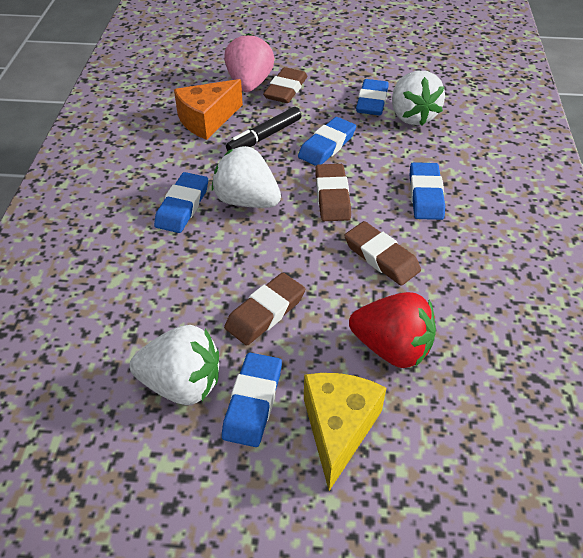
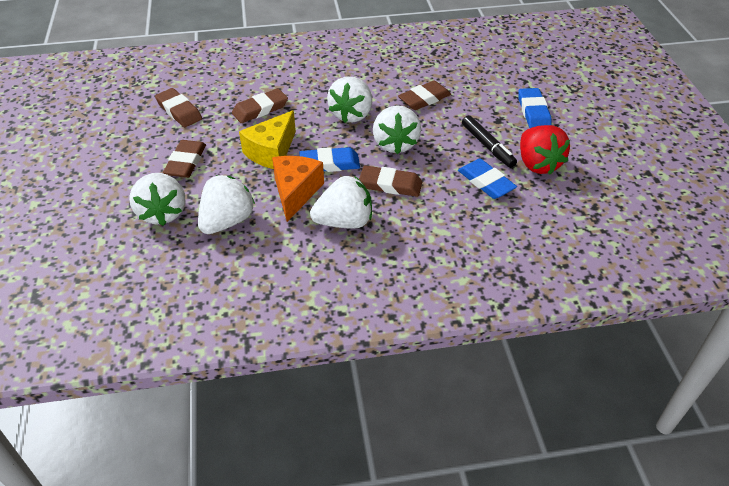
blue eraser: [154,172,208,233] [222,353,282,447] [298,117,356,166] [356,79,389,115] [410,162,445,220] = 5 -> [299,147,360,172] [458,159,517,199] [518,88,551,128] = 3
brown eraser: [224,273,305,346] [263,67,308,103] [315,164,351,221] [344,221,421,286] = 4 -> [155,88,202,127] [163,140,206,178] [232,88,288,123] [359,166,422,197] [398,80,451,110] = 5
pink strawberry: [224,33,274,92] = 1 -> none = 0
white strawberry: [129,325,219,405] [212,146,281,208] [392,71,445,125] = 3 -> [129,173,186,226] [198,175,255,234] [310,176,372,229] [327,77,372,123] [373,105,421,154] = 5

